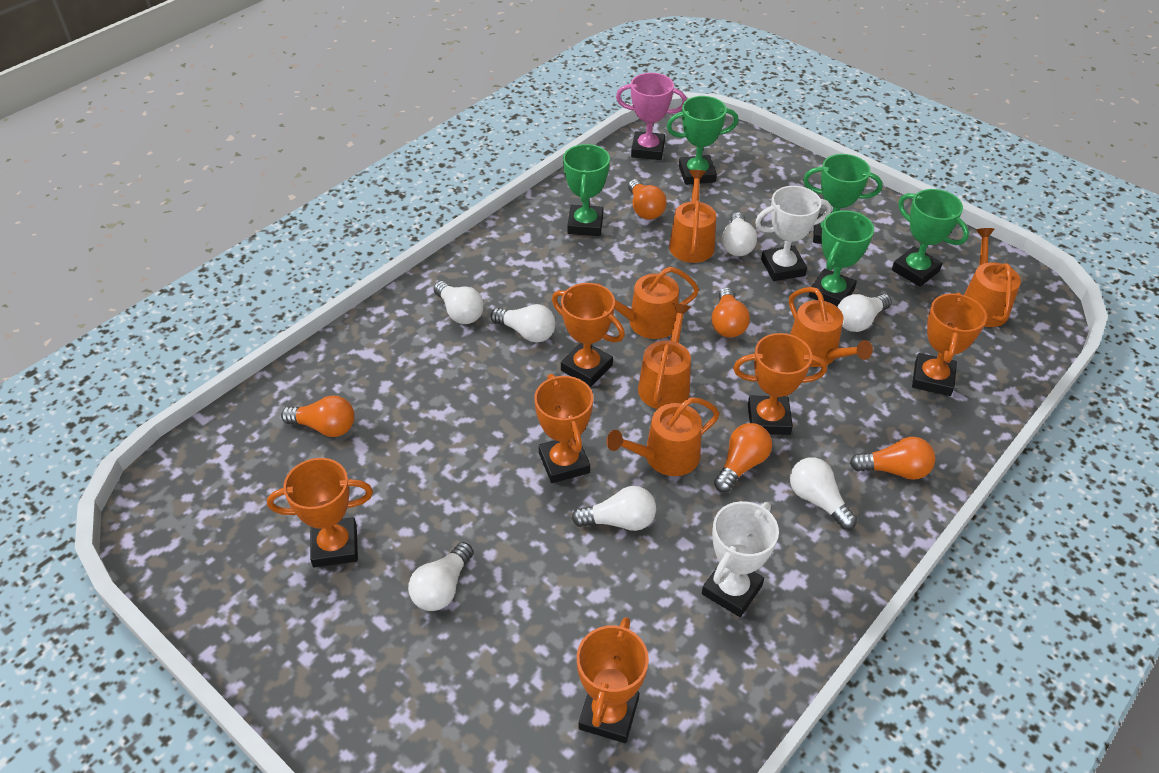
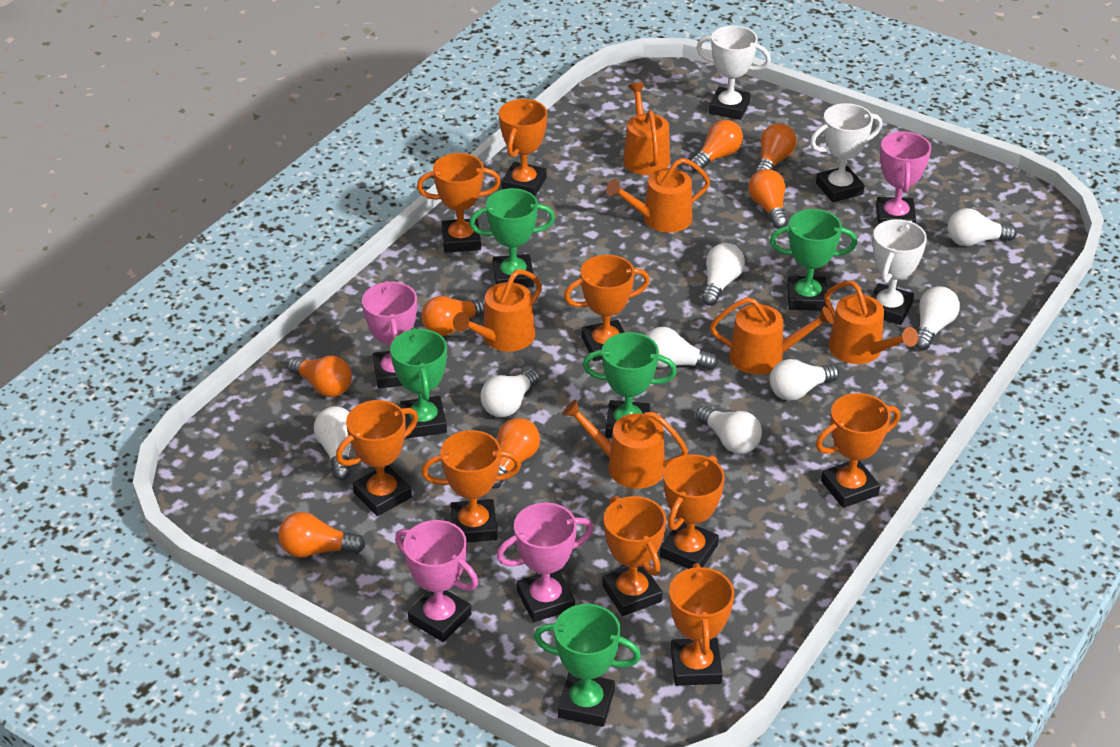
orange light bulb: [281,396,355,437] [628,179,667,220] [711,287,750,337] [714,423,772,492] [850,437,935,480] = 5 -> [278,512,366,558] [287,356,352,397] [421,296,485,336] [492,418,540,489] [691,120,743,171] [748,169,788,229] [755,123,797,173] = 7
orange trophy: [267,458,373,567] [534,374,593,483] [552,283,625,387] [577,617,649,743] [733,333,827,435] [912,292,987,396] = 6 -> [336,400,418,516] [417,153,501,253] [421,430,521,542] [499,99,547,196] [564,255,650,361] [602,496,666,616] [660,454,725,569] [669,563,734,686] [816,393,900,508] = 9
pink trophy: [616,73,687,160] = 1 -> [362,281,417,389] [395,520,478,642] [496,502,594,622] [876,131,931,225] = 4
white light bulb: [408,542,474,611] [434,281,484,324] [491,304,556,343] [572,486,656,531] [722,212,757,256] [790,457,857,530] [838,294,892,332] = 7 -> [314,406,351,480] [481,369,540,417] [646,327,718,370] [696,405,762,454] [701,243,745,306] [770,359,839,401] [914,286,960,350] [948,208,1017,246] = 8
white trophy: [702,501,779,617] [755,186,831,281] = 2 -> [696,25,771,120] [810,103,882,202] [871,219,927,325] = 3

